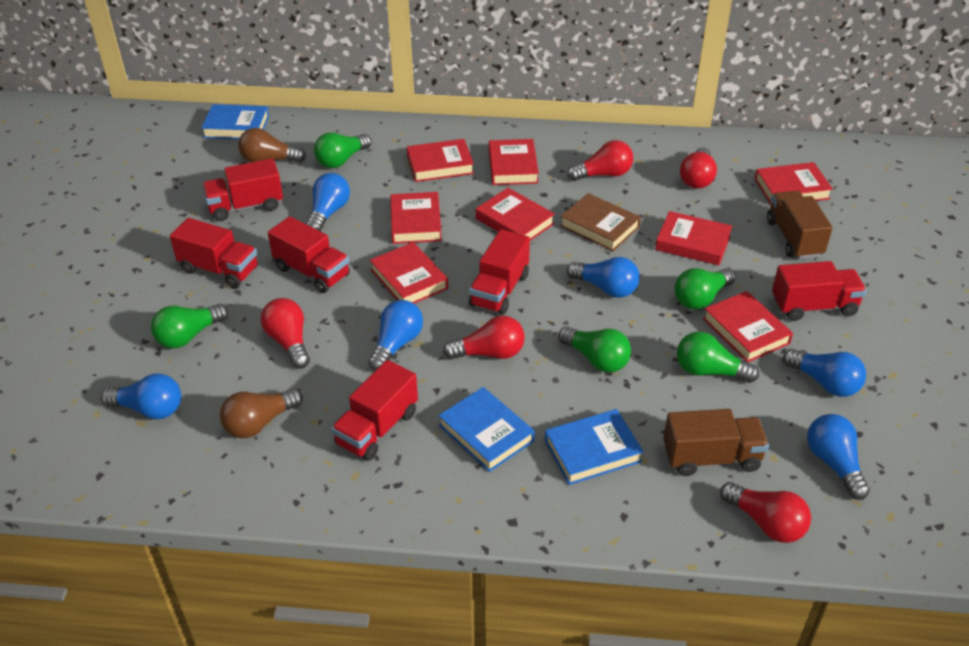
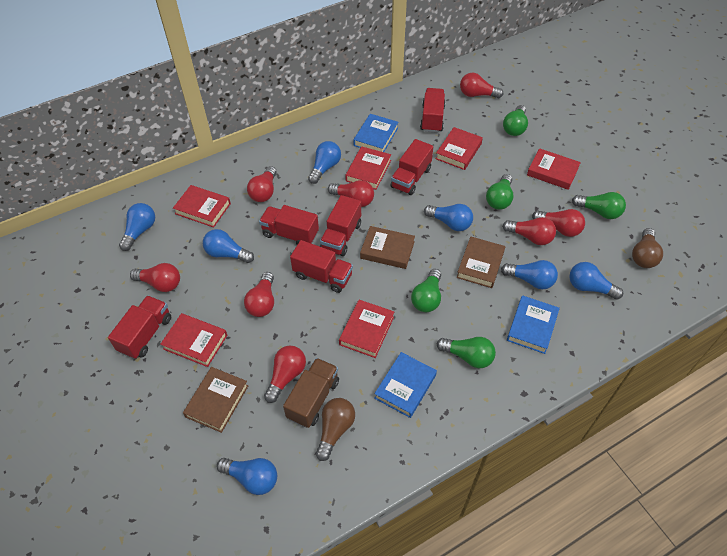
blue light bulb: [101,374,181,419] [306,173,350,231] [368,300,423,371] [567,257,640,298] [783,349,866,397] [807,414,870,500] = 6 -> [119,203,155,251] [203,229,254,263] [217,458,277,495] [308,141,341,184] [424,204,473,231] [501,260,558,289] [569,262,623,300] = 7
brown book: [560,193,641,251] = 1 -> [183,367,248,433] [360,226,415,269] [457,236,505,288] = 3
brown truck: [663,409,769,476] [767,191,833,259] = 2 -> [283,358,339,428] = 1
red book: [370,242,448,303] [390,192,442,244] [407,139,474,182] [476,188,555,241] [489,139,539,185] [655,211,732,265] [703,291,793,363] [755,162,833,205] = 8 -> [160,313,227,367] [173,185,231,228] [339,300,394,358] [345,146,391,190] [436,127,483,170] [527,148,581,190] = 6
red light bulb: [261,298,310,369] [443,316,525,359] [567,140,633,181] [680,147,717,189] [720,482,811,543] = 5 -> [130,263,180,292] [244,272,274,317] [247,166,277,202] [264,346,306,403] [328,180,374,207] [460,73,503,98] [503,217,556,245] [532,209,585,237] = 8

